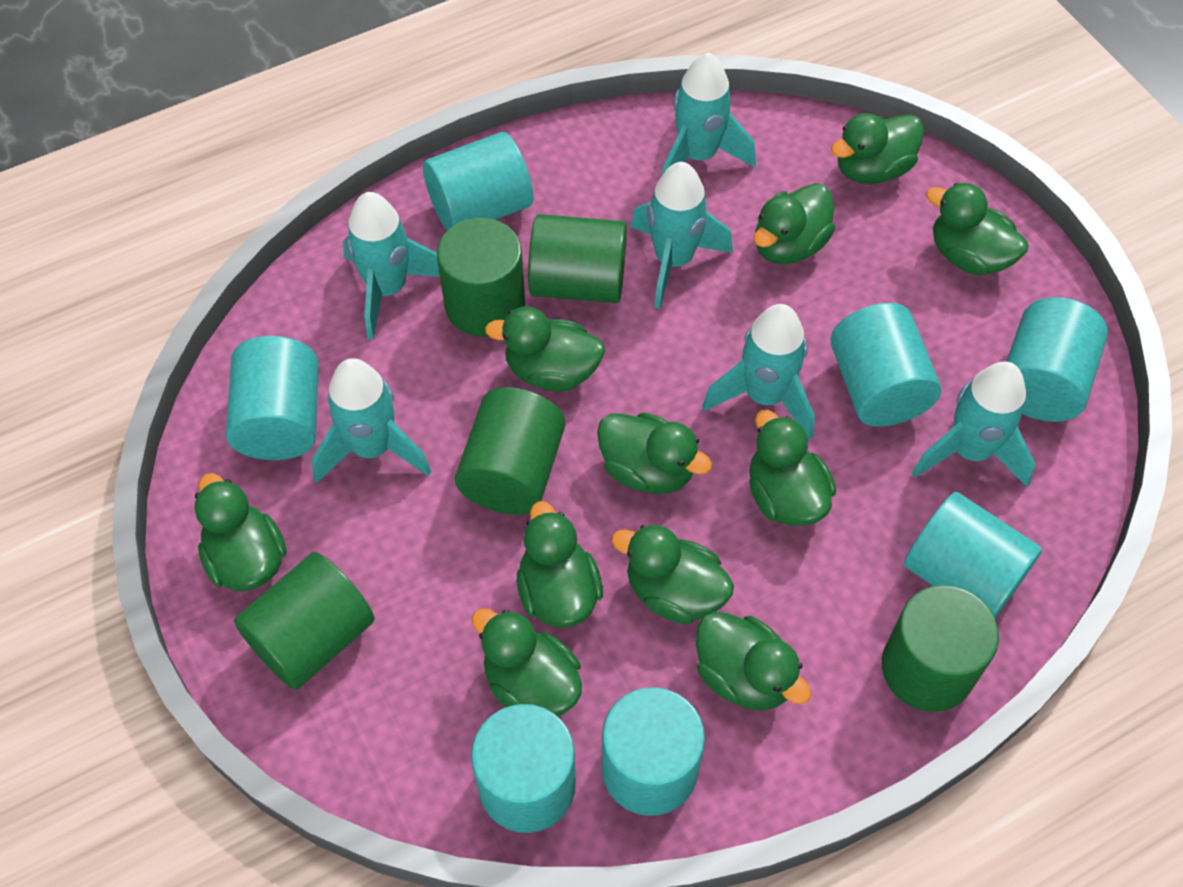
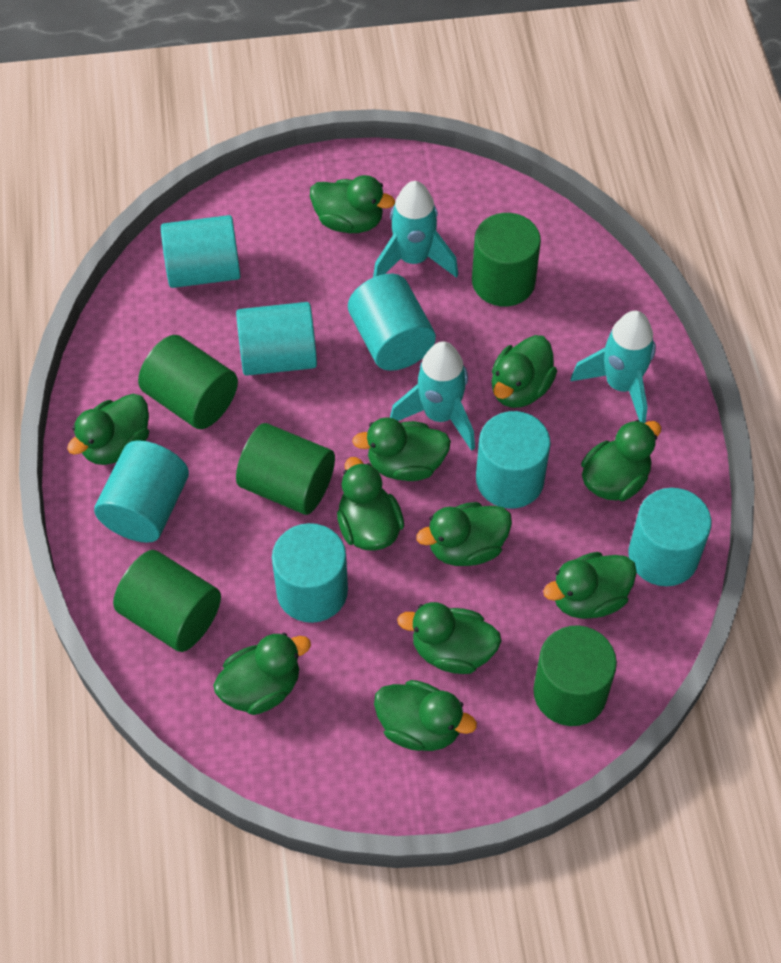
turquoise rocket: [312,358,431,483] [343,192,440,340] [631,162,733,309] [662,52,756,175] [702,304,815,440] [912,361,1036,487] = 6 -> [373,181,458,278] [390,341,475,451] [570,311,656,423] = 3

